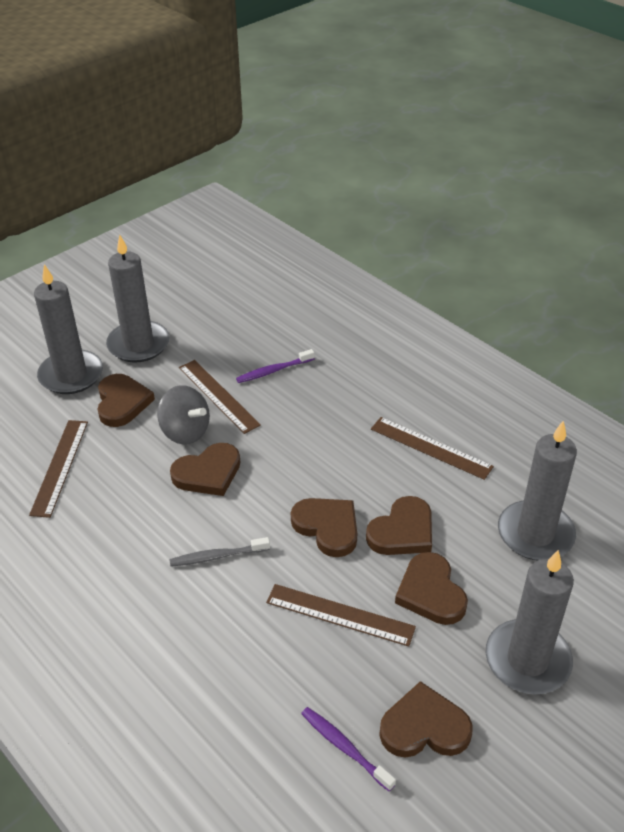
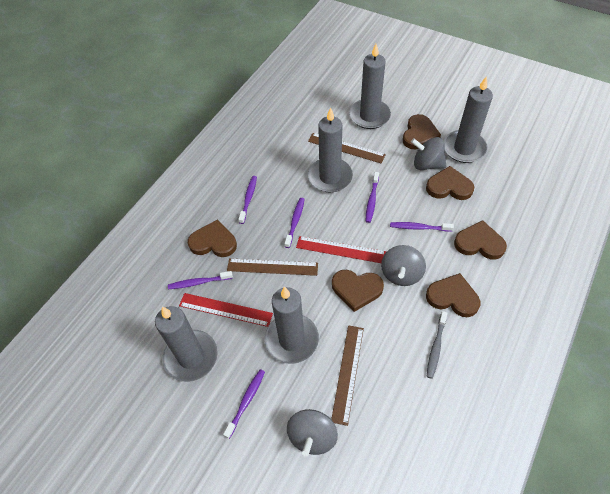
brown ruler: [29,420,88,518] [179,360,261,434] [266,584,416,647] [371,417,494,480] = 4 -> [227,258,318,276] [308,133,386,163] [331,325,364,426] = 3
grey candle: [34,264,103,394] [106,235,170,362] [486,550,574,694] [498,421,577,561] = 4 -> [155,306,218,382] [265,286,319,364] [308,107,353,192] [349,44,391,129] [444,76,493,163] = 5
grey spinning top: [157,385,210,445] = 1 -> [287,409,338,457] [381,245,426,286] [411,137,447,170] = 3
purple toothbrush: [236,349,315,383] [301,707,396,792] = 2 -> [168,271,233,289] [223,369,265,439] [238,176,257,224] [284,198,305,248] [366,172,379,223] [390,222,454,232] = 6
red ruler: none = 0 -> [179,293,273,327] [296,236,386,263] = 2

